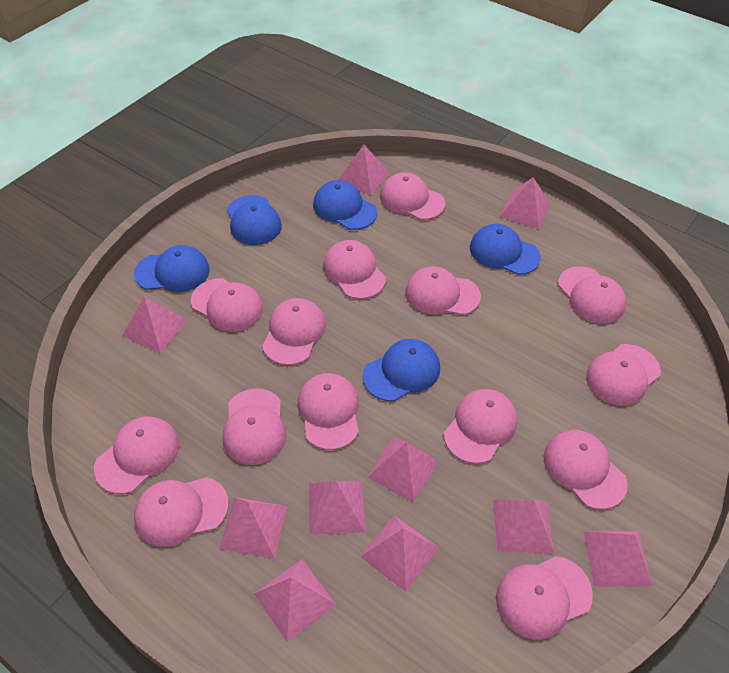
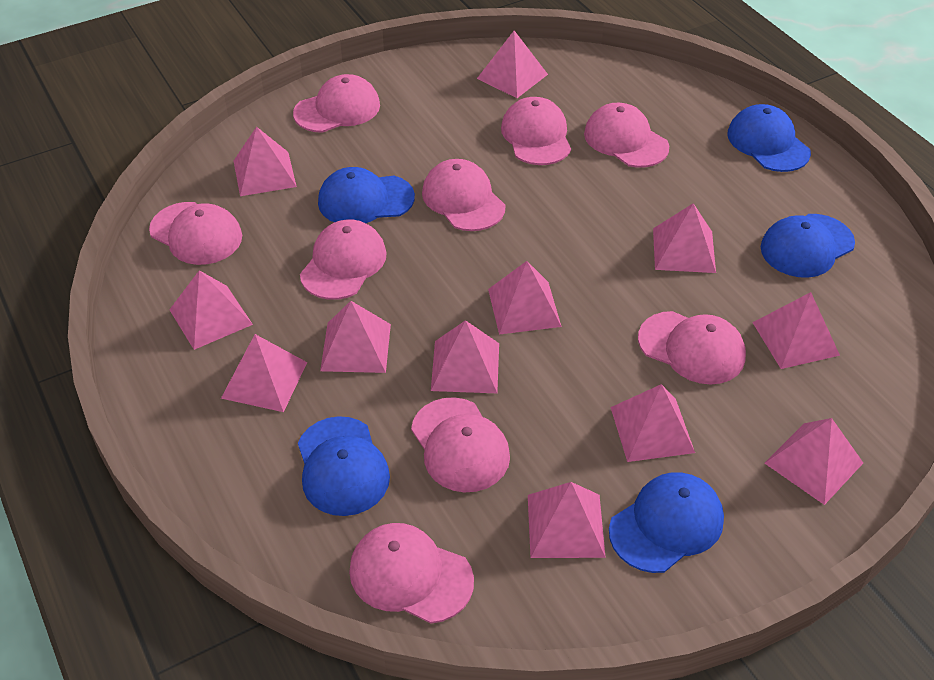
pink cap: [94,417,179,494] [134,477,229,547] [191,279,263,332] [222,388,286,465] [262,298,326,365] [297,373,359,450] [323,240,386,299] [380,172,445,220] [405,266,481,315] [444,389,517,464] [496,556,593,639] [544,430,628,510] [558,266,626,324] [586,344,661,406] = 14 -> [149,202,242,265] [293,74,380,133] [300,219,387,300] [349,523,474,624] [411,397,510,492] [422,159,506,231] [501,97,571,165] [584,103,669,168] [638,311,746,385] = 9
pink pyramid: [122,297,188,353] [219,497,288,559] [254,559,336,642] [309,481,365,535] [338,145,390,195] [360,515,439,592] [367,437,439,503] [493,500,554,554] [499,177,550,229] [584,531,652,587] = 10 -> [169,270,253,350] [221,334,307,412] [234,127,297,196] [320,301,391,373] [431,320,499,393] [477,31,548,98] [488,261,562,335] [528,482,606,558] [610,384,695,462] [653,203,716,273] [752,292,840,369] [765,418,863,505] = 12

